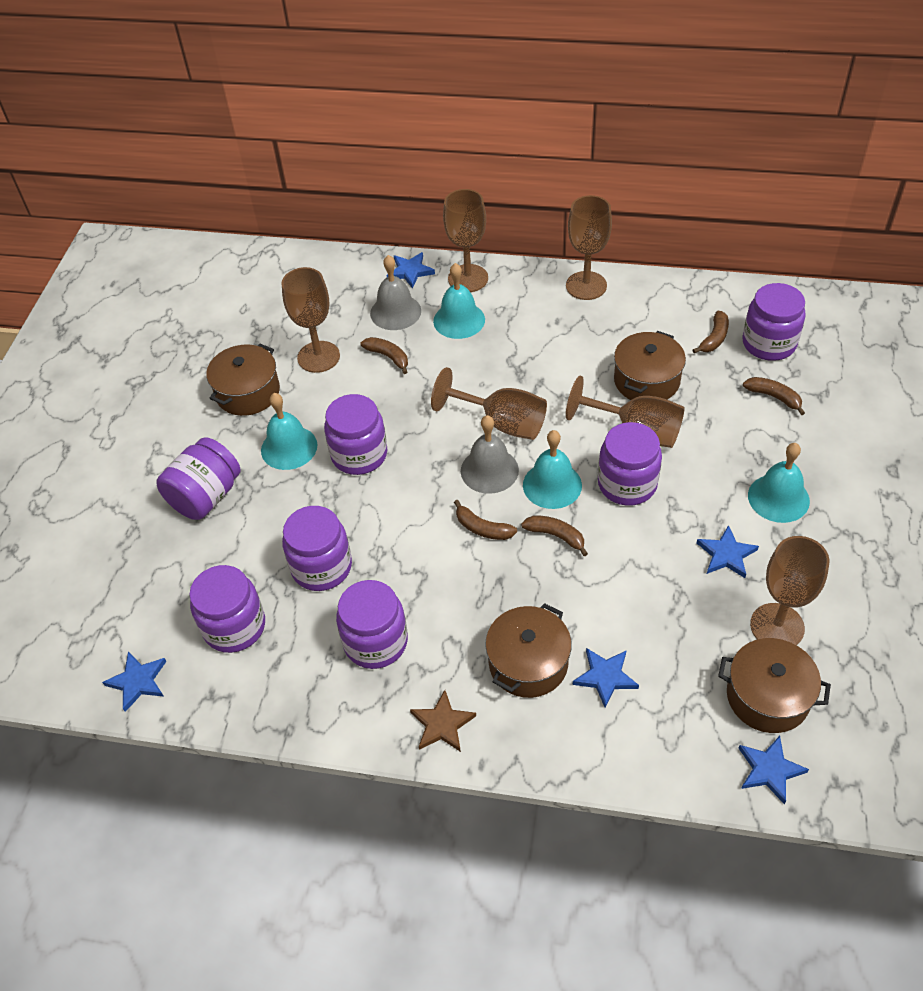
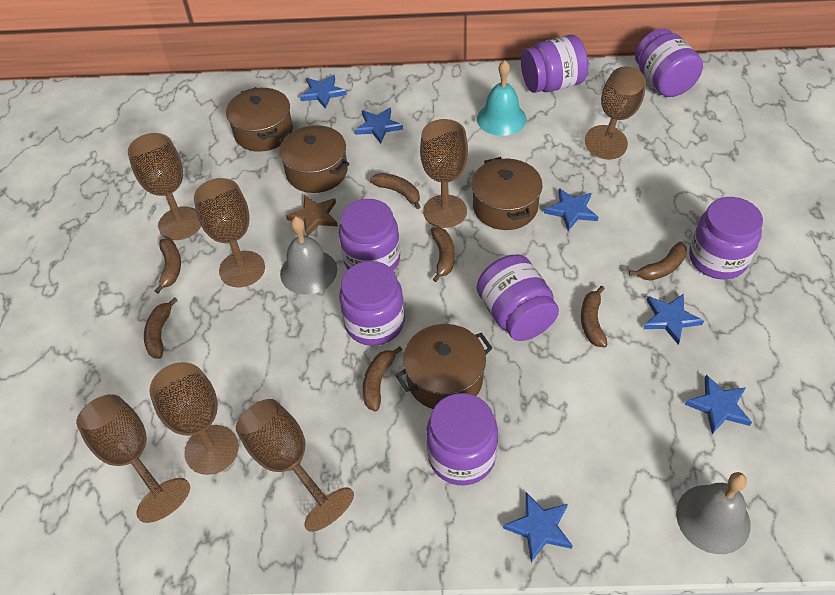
blue star: [102,652,167,712] [387,252,435,289] [573,648,639,708] [697,525,759,578] [738,736,809,805] = 5 -> [300,75,347,109] [355,107,403,144] [503,492,573,562] [544,188,598,231] [643,294,704,345] [685,375,752,434] = 6
brown banana: [360,337,408,374] [454,500,517,540] [521,516,588,556] [692,311,729,353] [743,377,805,415] = 5 -> [144,297,178,359] [155,239,181,294] [363,346,402,411] [370,173,420,209] [431,227,455,282] [581,286,608,347] [629,242,687,281] = 7
brown goblet: [282,267,340,373] [431,367,547,440] [443,189,488,292] [566,195,612,300] [566,376,685,448] [750,536,829,645] = 6 -> [76,394,190,523] [128,133,201,240] [149,362,239,475] [194,178,265,287] [236,399,354,532] [420,119,468,228] [585,66,646,160] = 7
turquoise bell: [261,393,317,470] [433,263,485,339] [523,430,582,509] [748,443,810,523] = 4 -> [477,60,526,136] = 1

